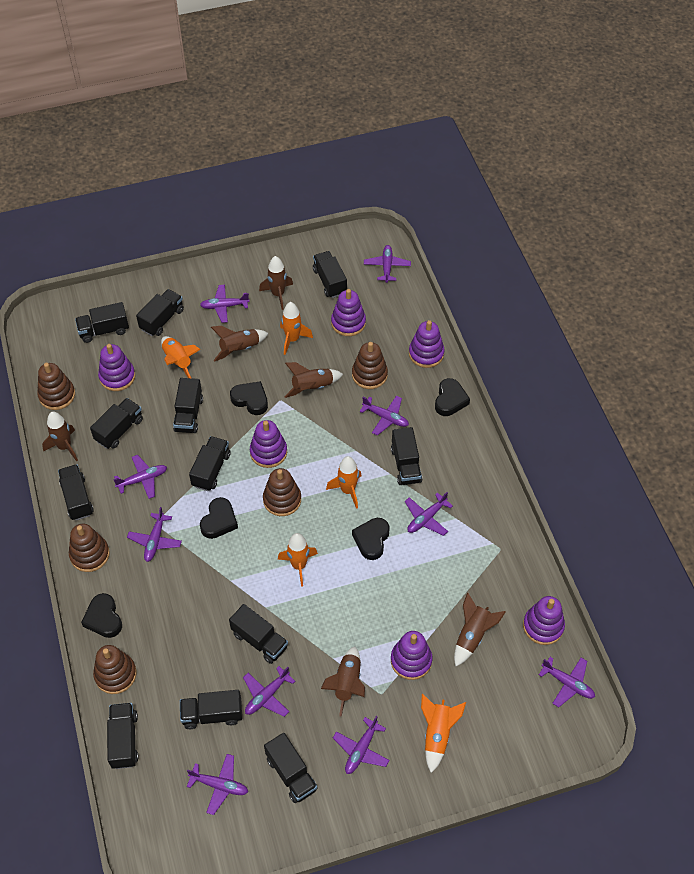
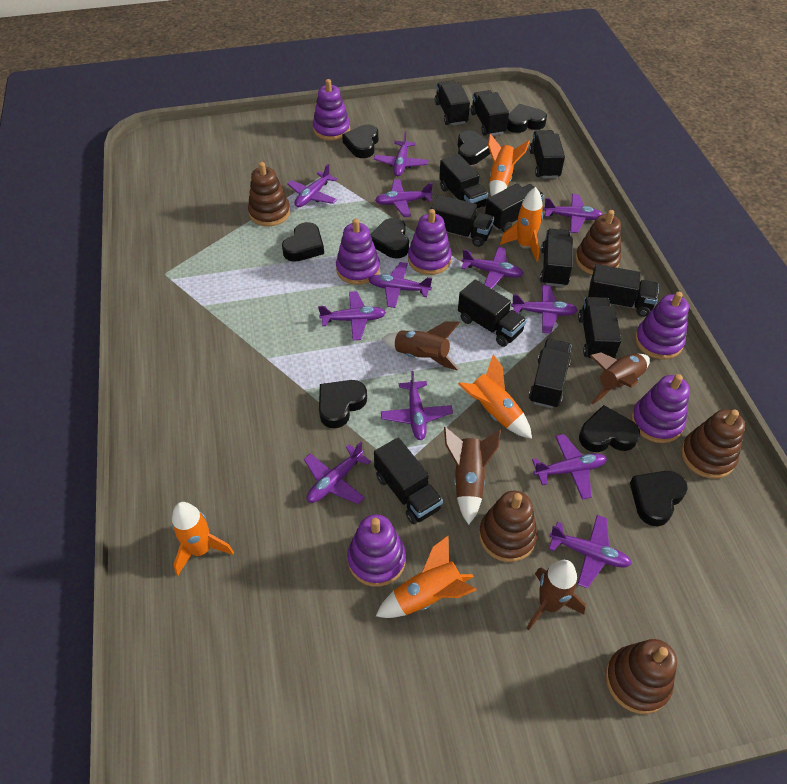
black heart: [81,593,122,638] [200,497,238,539] [230,381,268,415] [352,518,390,560] [435,378,470,416] = 5 -> [282,222,324,262] [319,380,367,428] [342,124,378,158] [371,218,409,258] [458,130,491,165] [507,104,547,133] [579,405,640,452] [630,471,688,526] = 8
brown rocket: [42,412,78,461] [211,326,268,362] [259,256,293,310] [284,362,343,398] [321,646,365,716] [454,593,505,667] = 6 -> [382,321,460,370] [444,427,501,525] [527,560,586,630] [590,352,650,404] = 4
purple plane: [113,455,167,499] [127,507,182,562] [187,754,248,815] [200,285,249,323] [243,666,295,717] [333,716,390,774] [359,396,409,436] [364,245,411,283] [405,492,453,536] [539,657,595,707] = 10 -> [287,164,337,207] [304,442,371,504] [318,291,386,340] [368,262,432,308] [374,131,429,176] [375,179,433,217] [381,371,453,440] [461,247,524,289] [511,285,578,334] [532,434,607,500] [543,194,603,233] [549,515,632,588] = 12

